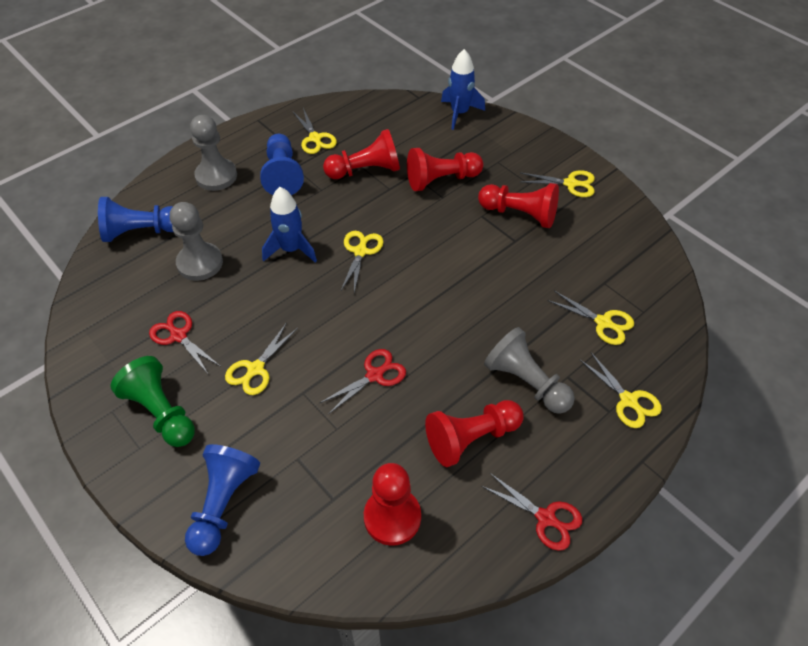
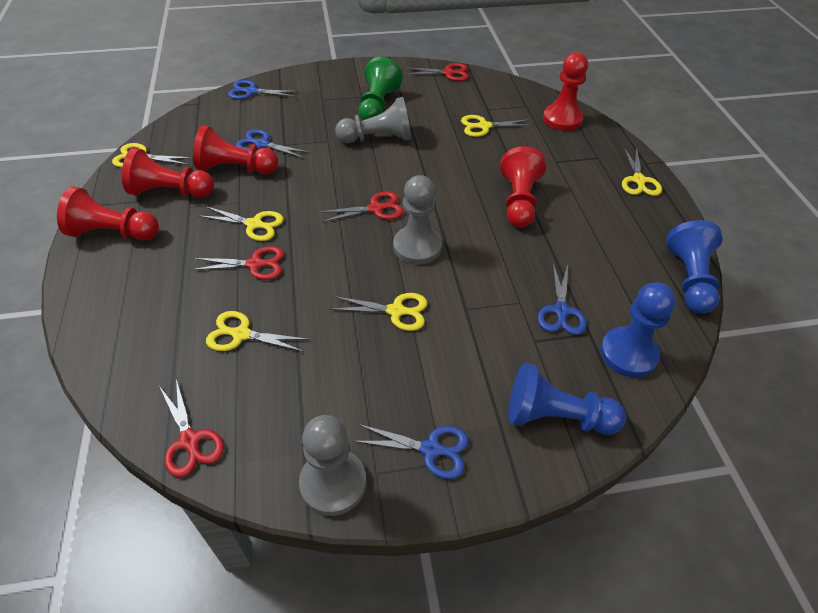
blue rocket: [262,187,317,263] [441,49,485,130] = 2 -> none = 0
blue scissors: none = 0 -> [228,80,298,100] [236,129,311,159] [353,424,469,479] [538,263,586,335] = 4
red scissors: [149,311,220,375] [320,349,406,414] [481,473,582,551] = 3 -> [160,378,224,477] [191,246,284,280] [319,191,404,222] [404,63,468,81] = 4

